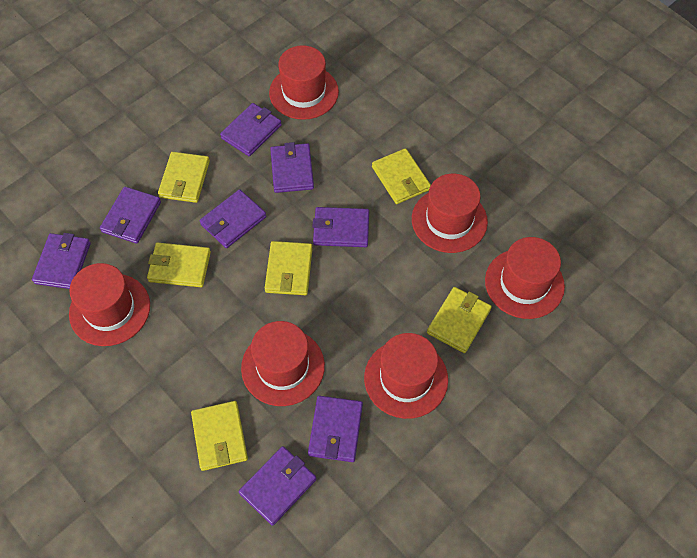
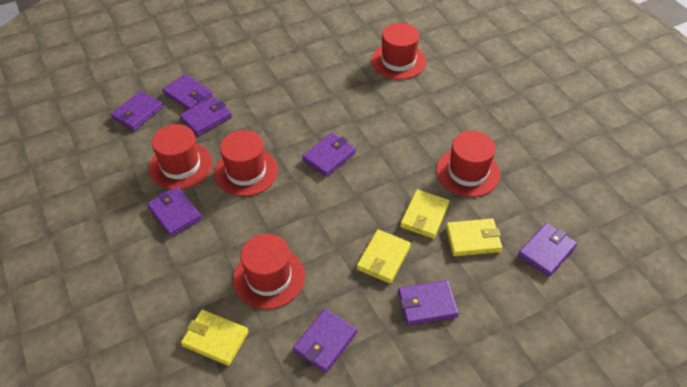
red hat: [69,263,150,346] [241,321,325,406] [269,45,339,120] [364,333,448,419] [412,174,488,253] [485,237,565,319] = 6 -> [149,124,212,190] [214,130,278,196] [233,234,305,309] [371,23,426,80] [436,131,500,197] = 5
yellow wallet: [147,243,211,287] [158,152,210,203] [191,401,248,471] [265,241,313,295] [372,148,431,204] [427,287,492,353] = 6 -> [181,310,249,366] [357,229,411,284] [400,189,450,239] [446,219,502,256] = 4

